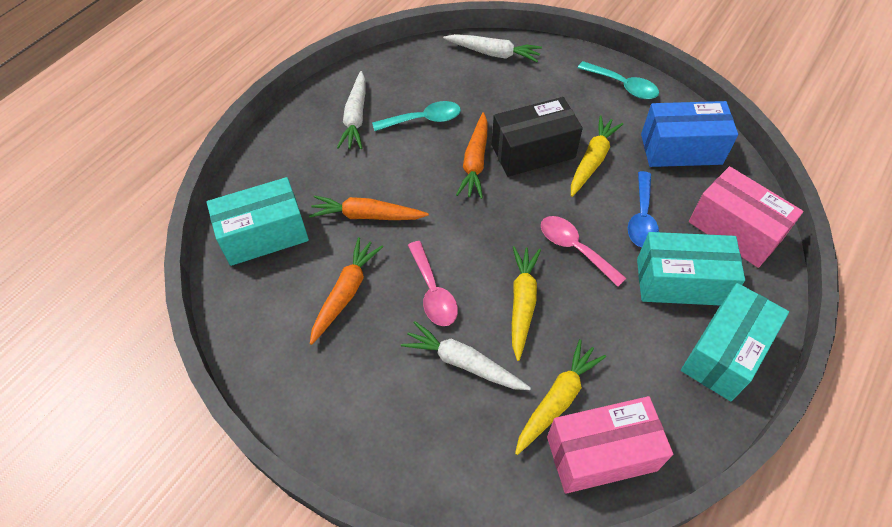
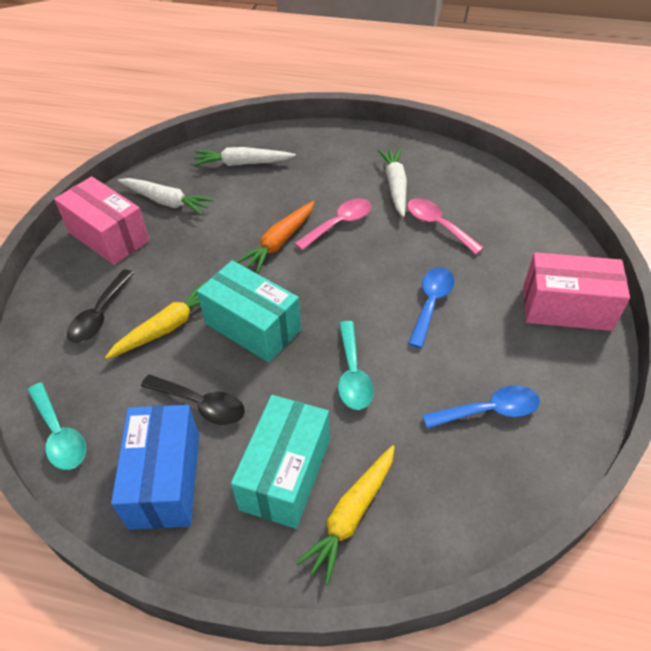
black box: [492,97,583,177] = 1 -> none = 0
black spoon: none = 0 -> [67,269,134,343] [141,374,245,425] = 2
blue spoon: [628,171,659,247] = 1 -> [408,267,454,348] [422,385,540,429] = 2
orange carrot: [309,195,429,220] [310,237,383,345] [456,112,488,199] = 3 -> [237,201,314,273] = 1
turquoise box: [206,177,309,266] [637,232,745,305] [681,283,789,401] = 3 -> [197,260,301,362] [231,395,330,529] = 2
yellow carrot: [512,246,541,361] [515,339,606,455] [571,115,623,197] = 3 -> [105,282,205,359] [296,445,395,585] = 2

